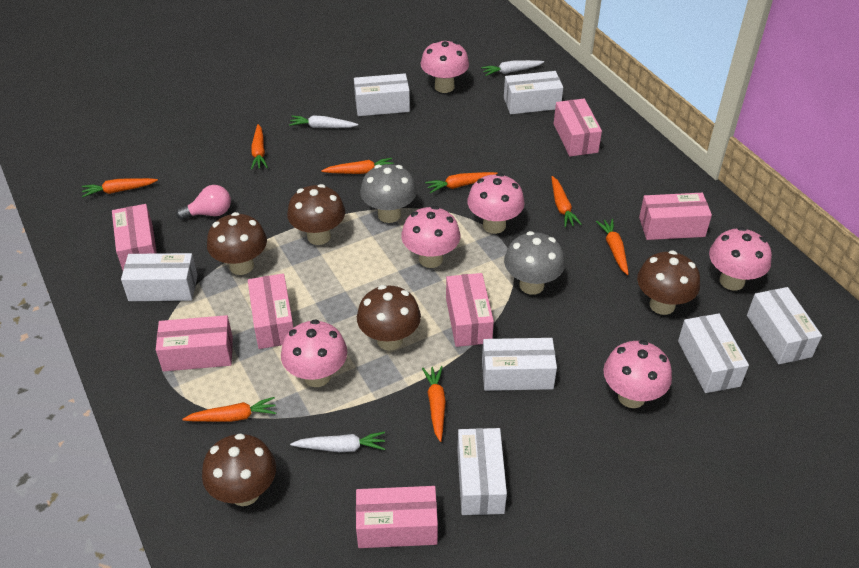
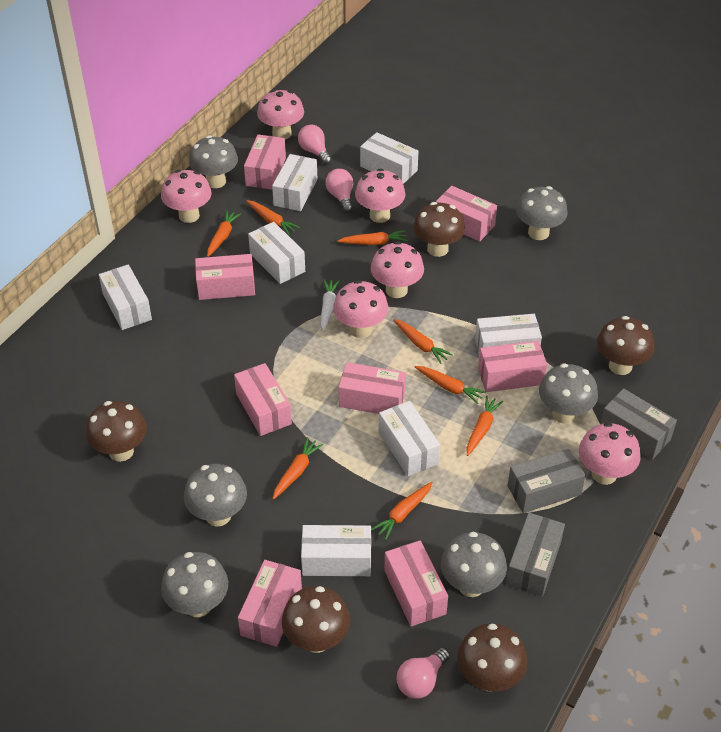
grey box: none = 0 -> [506,513,565,596] [508,449,586,513] [601,388,677,460] = 3
grey mushroom: [360,164,417,223] [504,231,565,295] = 2 -> [161,552,228,617] [184,464,247,526] [189,135,238,188] [441,532,507,597] [516,186,568,240] [539,363,598,424] = 6
pink box: [112,204,157,270] [156,315,233,371] [248,273,294,349] [356,486,438,548] [446,273,494,347] [554,99,602,156] [639,193,712,240] = 7 -> [195,254,255,300] [234,363,292,436] [238,560,302,647] [244,135,286,190] [338,362,406,414] [384,541,448,627] [436,186,497,242] [478,341,547,392] = 8
pink light bulb: [176,185,231,220] = 1 -> [298,125,332,165] [325,169,353,213] [397,647,450,699] = 3
white carrot: [289,115,358,128] [290,432,385,452] [481,60,544,76] = 3 -> [321,279,340,332] = 1

